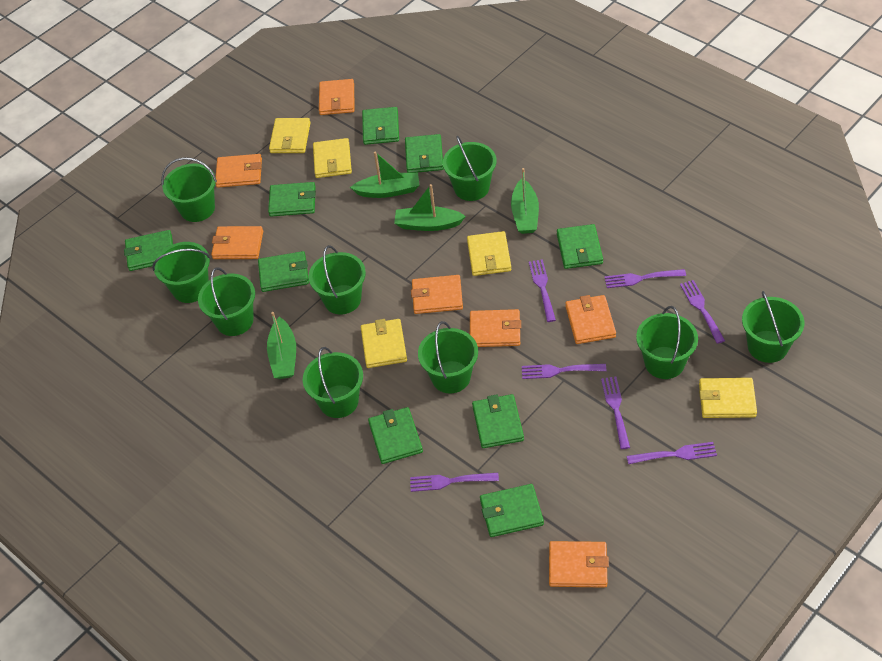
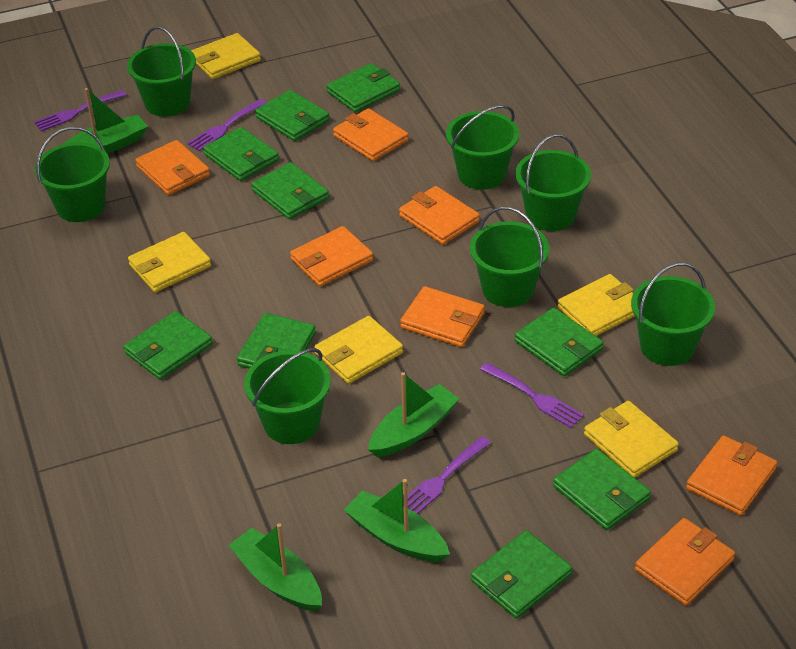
green bucket: [152,242,211,303] [161,157,217,222] [198,267,255,336] [303,347,363,418] [308,245,366,314] [418,321,478,393] [443,136,496,201] [636,306,698,379] [742,291,804,363] = 9 -> [35,127,110,222] [127,26,196,117] [244,348,331,444] [446,105,519,190] [470,206,549,307] [515,134,591,231] [631,262,715,366] = 7
purple fork: [410,473,499,492] [522,364,606,379] [529,259,556,322] [601,377,630,449] [605,269,686,288] [627,442,717,464] [680,280,725,344] = 7 -> [34,90,127,131] [187,99,266,151] [407,436,491,514] [480,362,584,428] = 4

